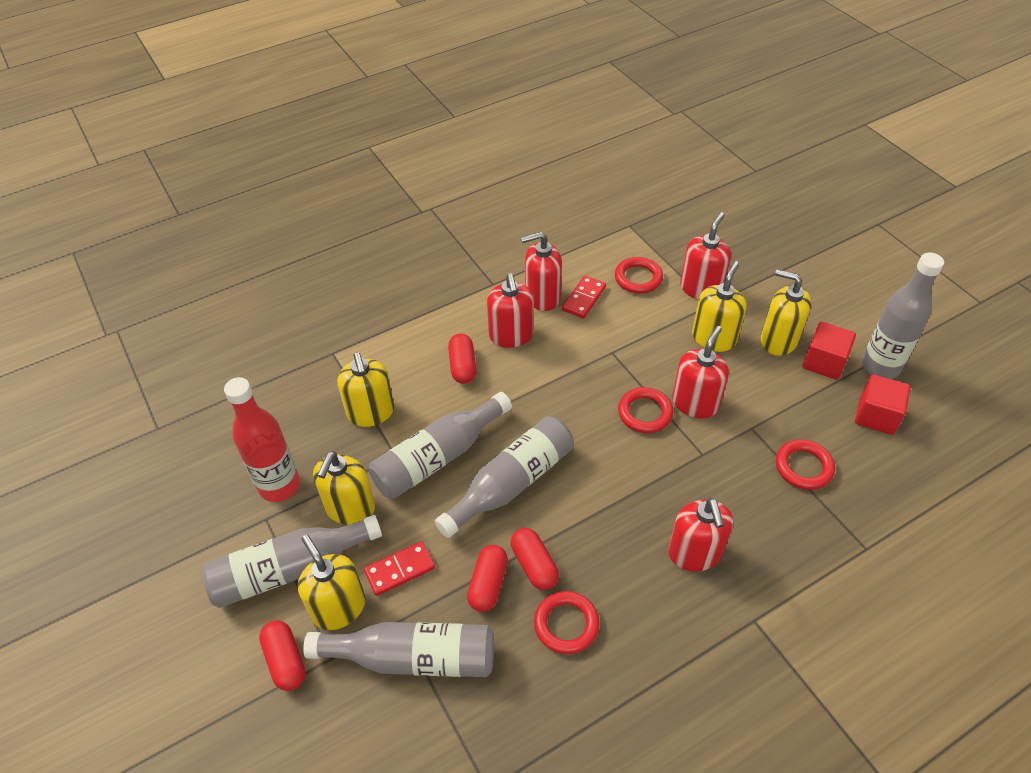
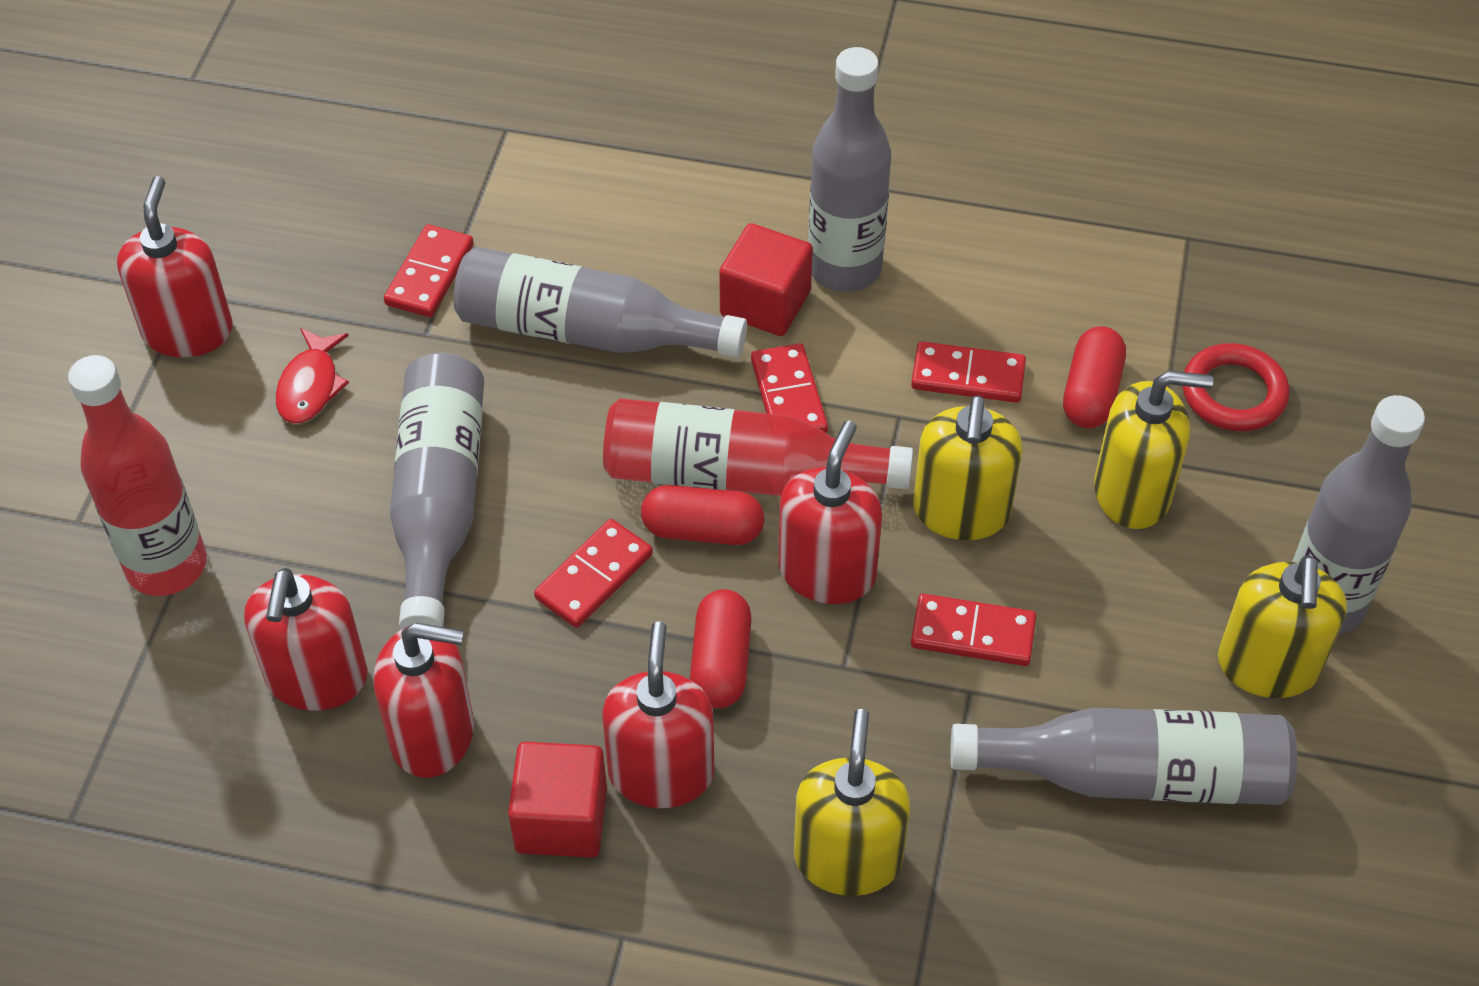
red bottle: [224,377,300,502] = 1 -> [68,355,207,596] [603,398,913,496] = 2
red capsule: [259,620,305,691] [448,334,477,384] [467,545,508,612] [511,528,559,590] = 4 -> [641,485,764,545] [690,589,751,708] [1063,326,1126,428] = 3
red domino: [364,541,435,596] [562,275,606,319] = 2 -> [384,224,474,317] [534,519,653,628] [751,343,828,433] [911,341,1026,403] [911,594,1036,666] = 5
red fish: none = 0 -> [275,328,349,424] = 1
red ring: [534,591,600,654] [615,257,663,294] [618,387,674,433] [776,439,835,490] = 4 -> [1183,343,1289,431] = 1
yellow soap dispenser: [298,535,366,630] [313,451,375,525] [337,352,394,427] [692,261,747,352] [761,269,812,356] = 5 -> [794,709,910,896] [913,396,1022,540] [1094,371,1213,529] [1218,555,1347,698] = 4

